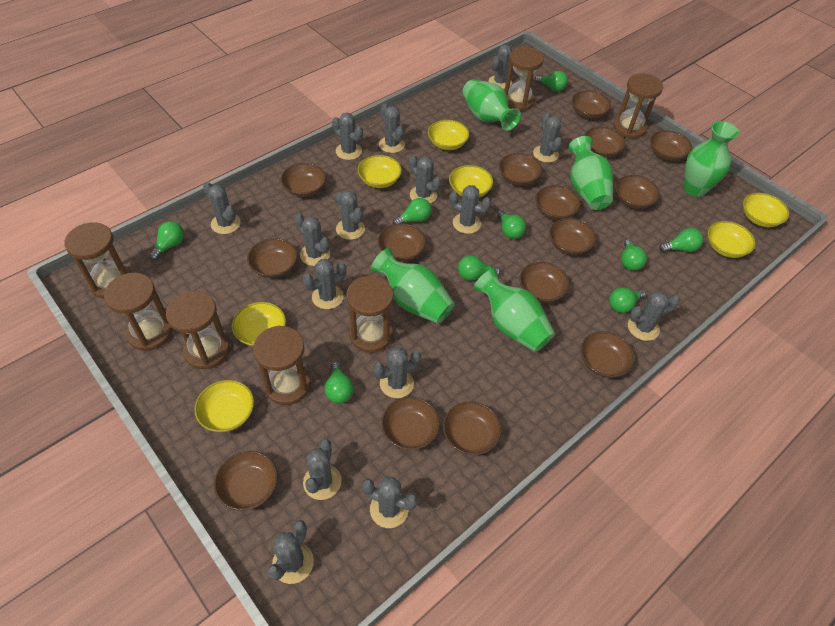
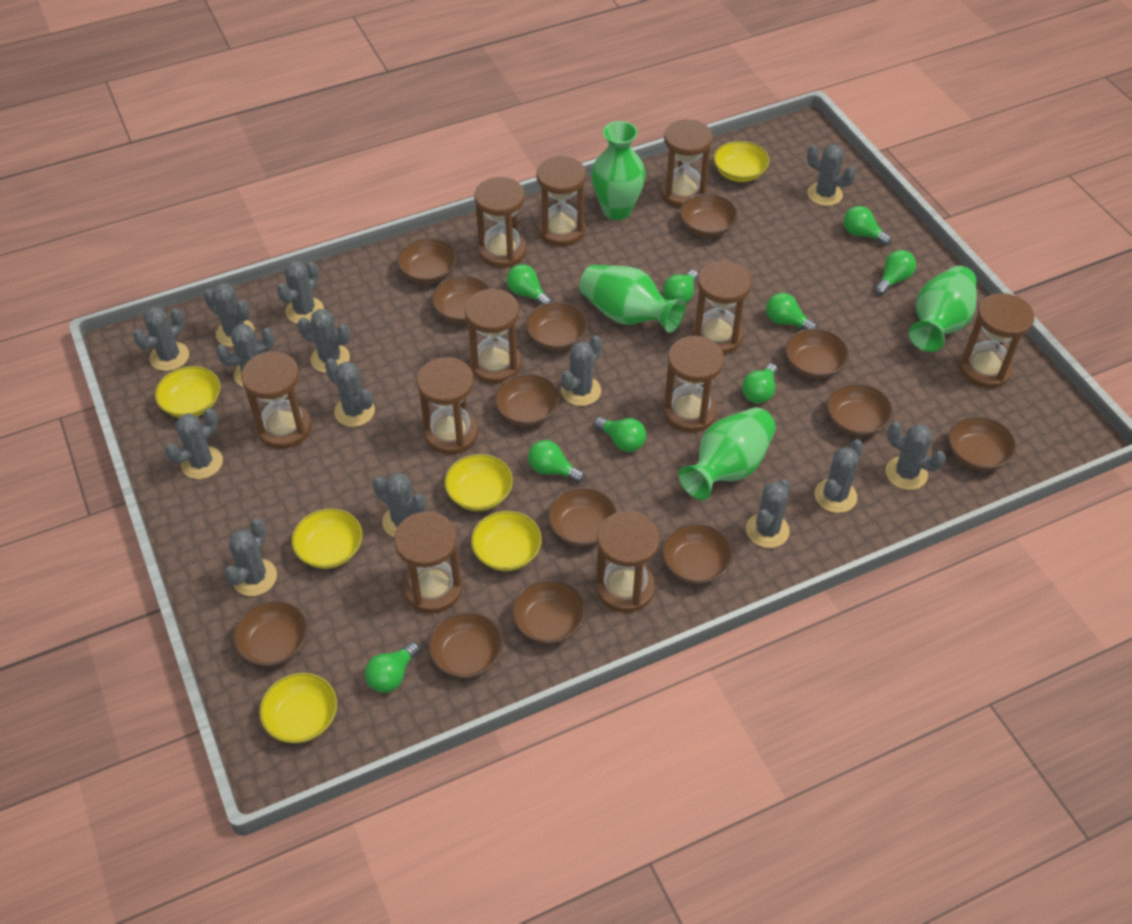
brown bowl: [214,451,278,511] [247,238,297,278] [281,163,326,197] [378,223,426,261] [381,397,440,450] [443,401,501,455] [499,153,542,186] [519,262,569,303] [535,185,581,220] [549,218,596,255] [572,91,611,119] [581,331,635,378] [584,127,626,157] [615,175,660,209] [650,130,692,161] = 15 -> [233,600,308,666] [397,238,457,284] [428,612,503,678] [432,276,490,323] [494,374,559,426] [512,579,585,644] [526,302,588,351] [548,487,617,546] [662,523,733,584] [680,194,738,237] [785,328,849,379] [827,383,893,436] [948,416,1016,471] = 13
brown hourglass: [64,222,131,299] [104,273,173,351] [166,291,230,369] [253,326,311,405] [346,276,394,353] [504,47,544,111] [613,74,663,139] = 7 -> [241,351,312,449] [394,512,463,613] [417,357,478,455] [465,288,521,384] [474,177,527,268] [537,156,586,246] [596,511,660,613] [660,119,713,208] [663,336,724,433] [692,261,752,354] [959,293,1034,388] = 11
green vase: [371,248,455,324] [462,79,521,131] [474,268,555,352] [568,136,613,210] [684,121,739,197] = 5 -> [579,265,685,333] [591,121,646,220] [678,407,776,500] [909,266,977,352] = 4
grey cactus: [203,182,241,234] [267,520,314,584] [294,214,330,266] [303,259,346,309] [303,439,342,500] [332,113,363,160] [336,190,365,240] [362,477,418,528] [373,347,421,398] [379,103,405,153] [409,155,441,204] [449,185,491,234] [489,45,513,89] [533,112,562,163] [628,291,680,341] = 15 -> [133,307,189,371] [165,408,223,479] [204,283,255,347] [216,324,275,387] [224,518,277,596] [277,261,324,324] [298,309,350,373] [325,358,375,427] [373,473,426,537] [561,336,602,406] [746,479,791,548] [807,144,856,206] [814,439,863,513] [886,422,946,490] = 14
yellow bowl: [194,380,254,432] [232,302,286,346] [358,155,402,188] [428,120,469,150] [449,165,493,198] [708,221,756,258] [743,193,789,227] = 7 -> [155,366,221,418] [259,673,337,743] [292,508,363,569] [445,454,513,511] [471,511,542,571] [714,141,769,182] = 6

